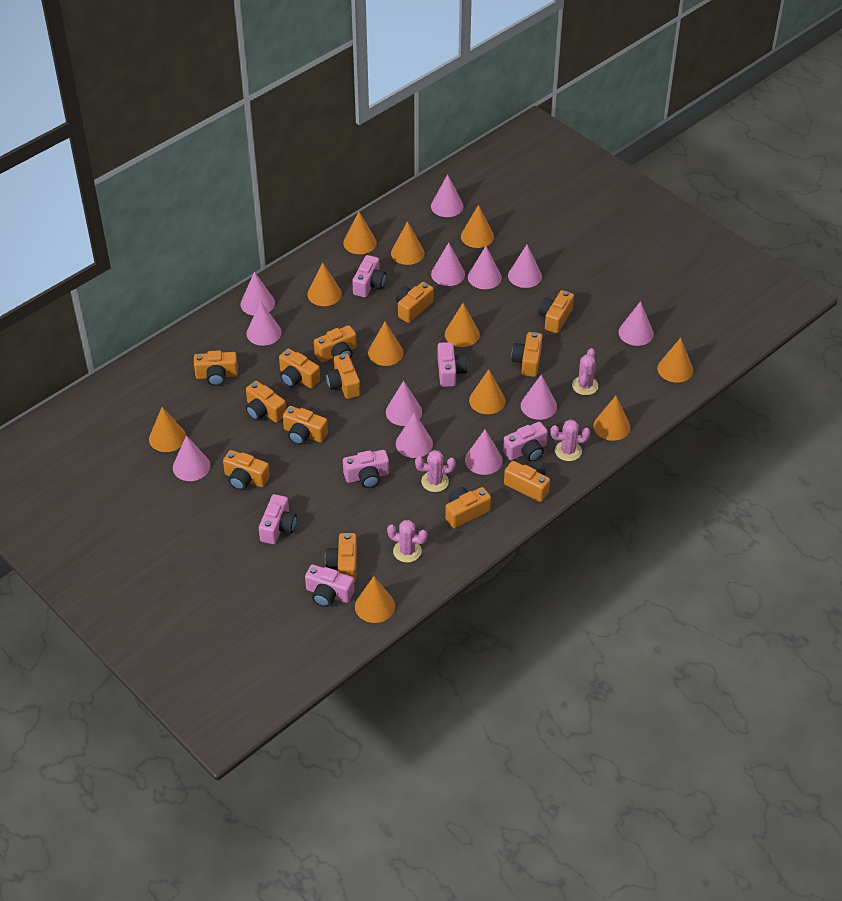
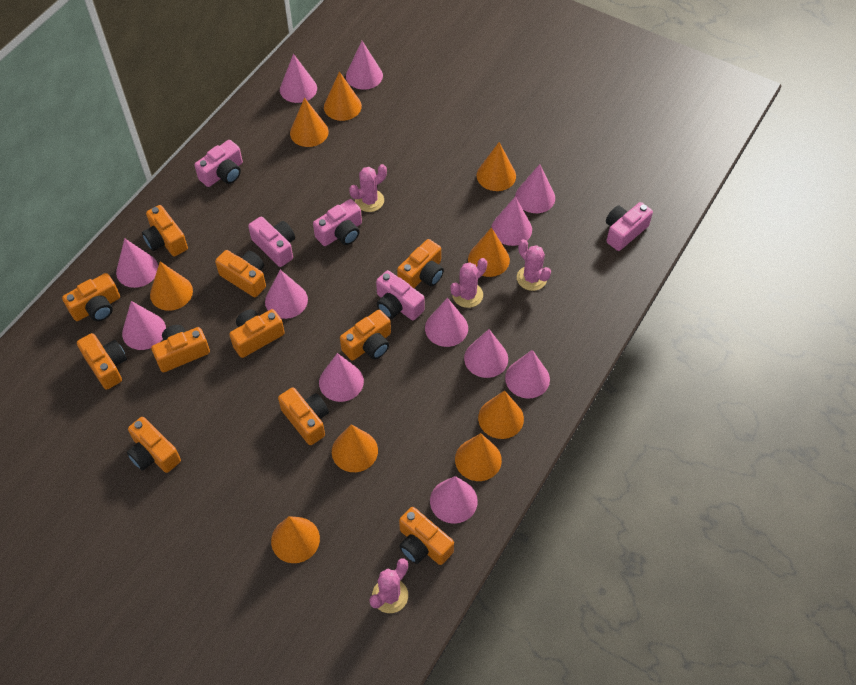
orange camera: [194,350,238,386] [223,450,270,490] [246,381,286,423] [279,349,320,388] [283,406,328,445] [314,325,357,362] [325,533,357,583] [326,353,360,399] [396,282,434,323] [445,487,491,528] [504,461,550,502] [511,332,543,377] [539,290,574,333] = 13 -> [62,273,120,321] [77,333,127,390] [127,417,181,473] [142,205,188,257] [151,325,210,372] [215,250,266,297] [229,309,285,358] [278,387,329,445] [340,310,391,361] [397,239,444,288] [399,507,454,565] = 11
orange cone: [149,407,186,452] [307,262,342,306] [343,211,377,254] [355,576,395,623] [368,322,403,366] [391,221,424,265] [445,303,480,347] [461,205,494,248] [469,369,506,414] [593,396,630,441] [657,338,693,383] = 11 -> [150,262,193,311] [271,516,320,563] [290,98,329,147] [324,71,362,121] [332,424,378,472] [455,433,502,481] [468,227,510,277] [477,142,516,191] [478,390,524,439] = 9
pink camera: [259,494,297,544] [305,565,354,607] [343,450,389,488] [352,255,386,297] [437,342,467,387] [503,422,548,462] = 6 -> [194,140,243,187] [248,217,295,267] [313,199,362,246] [376,270,425,320] [606,202,653,251] = 5

